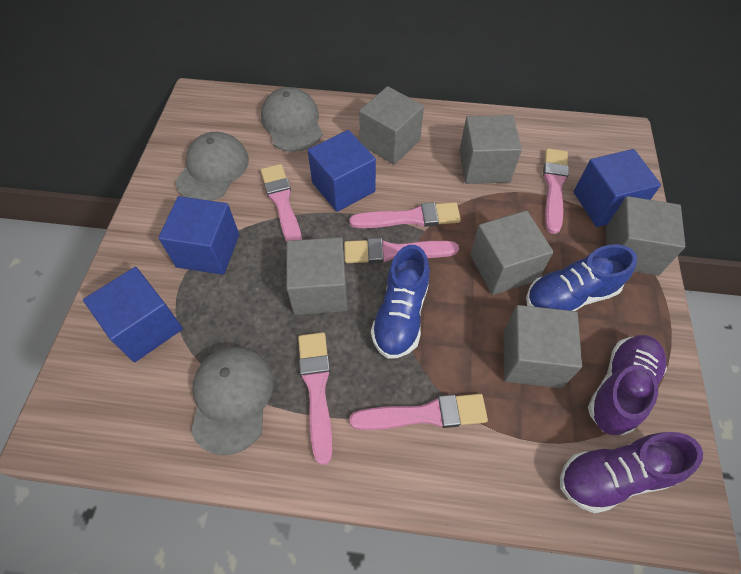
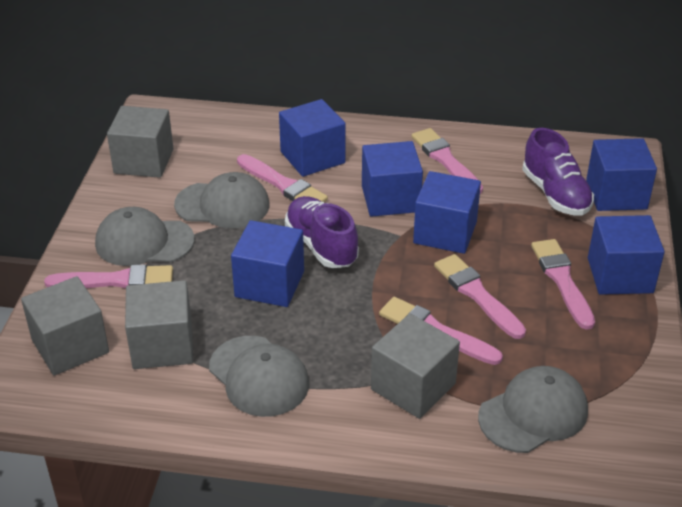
blue cube: [83,267,183,362] [158,196,239,275] [308,130,376,212] [574,149,661,227] = 4 -> [231,220,304,307] [279,99,346,177] [362,141,423,217] [413,171,481,254] [586,138,657,211] [588,215,665,295] = 6
blue shoe: [371,245,430,359] [526,244,637,311] = 2 -> none = 0
grey cap: [175,132,249,201] [191,347,274,455] [261,87,323,152] = 3 -> [95,207,195,266] [174,172,269,228] [209,336,309,417] [478,366,588,453] = 4
grey cube: [286,237,348,315] [359,86,424,165] [459,115,522,184] [470,210,553,295] [504,305,582,388] [606,196,685,276] = 6 -> [21,276,109,376] [107,106,174,178] [125,280,193,369] [371,314,460,419] = 4

